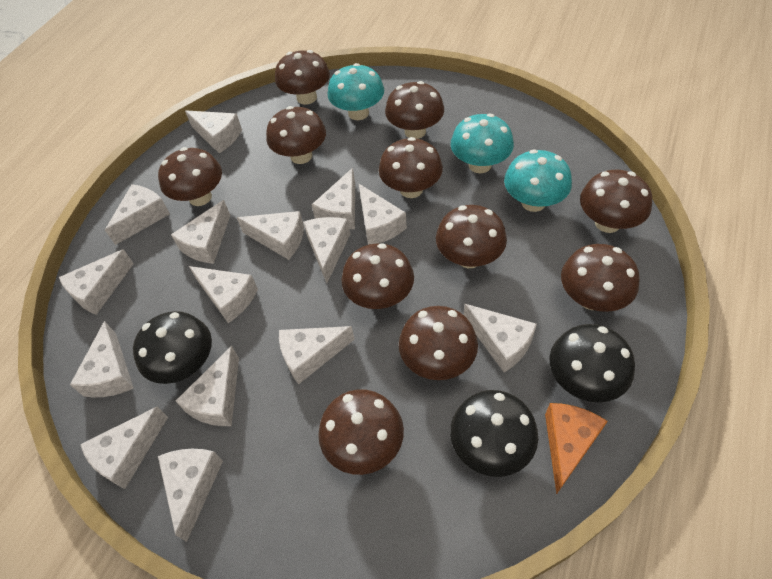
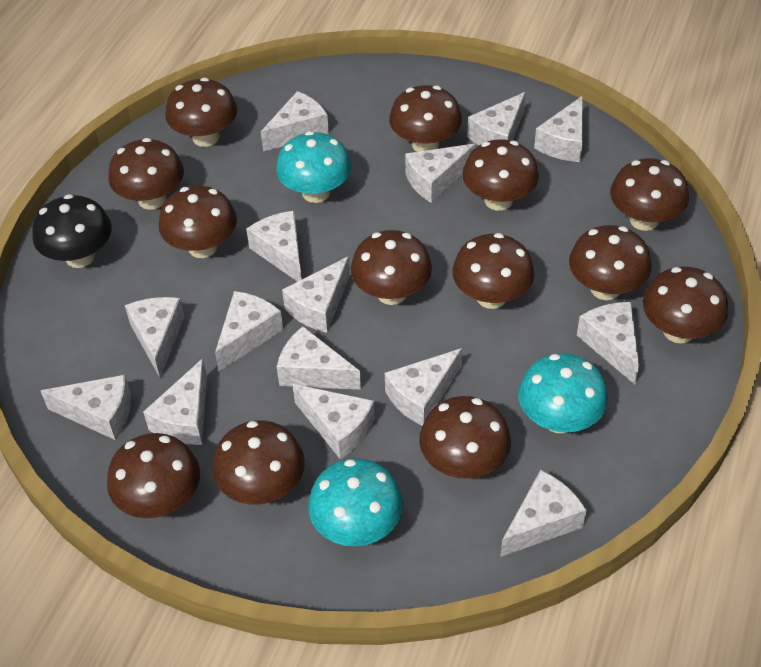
black mushroom: [133,311,212,384] [450,390,538,477] [549,324,635,402] = 3 -> [32,194,112,268] = 1
brown mushroom: [158,147,222,206] [266,106,326,164] [275,50,330,105] [318,389,404,475] [342,243,414,309] [379,137,443,198] [385,81,444,139] [399,306,478,380] [436,205,507,268] [561,244,640,312] [580,170,652,233] = 11 -> [107,433,200,518] [108,138,184,210] [159,186,237,258] [165,77,237,147] [212,420,305,505] [351,230,432,305] [389,85,462,152] [419,396,511,479] [452,233,534,309] [462,139,539,211] [569,225,651,300] [610,158,689,231] [643,267,728,343] = 13
orange cheese: [545,403,608,494] = 1 -> none = 0

